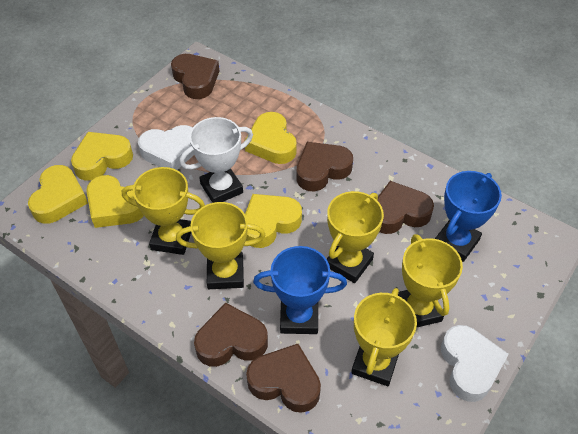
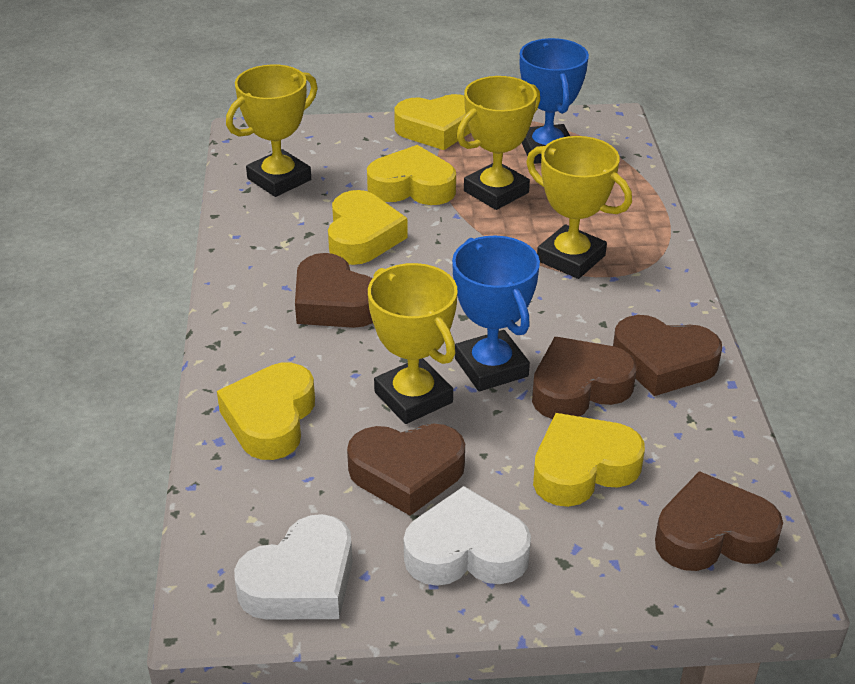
white trophy: [179,117,253,203] = 1 -> none = 0
yellow trophy: [122,167,205,255] [176,202,265,289] [327,191,384,283] [351,288,417,386] [398,234,463,328] = 5 -> [226,64,318,197] [368,263,458,424] [457,76,540,210] [526,136,632,279] = 4

